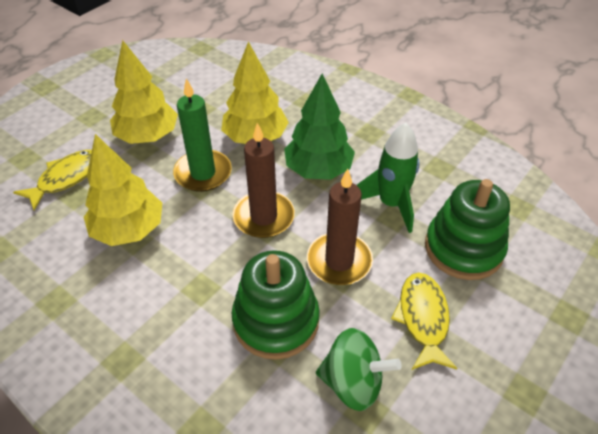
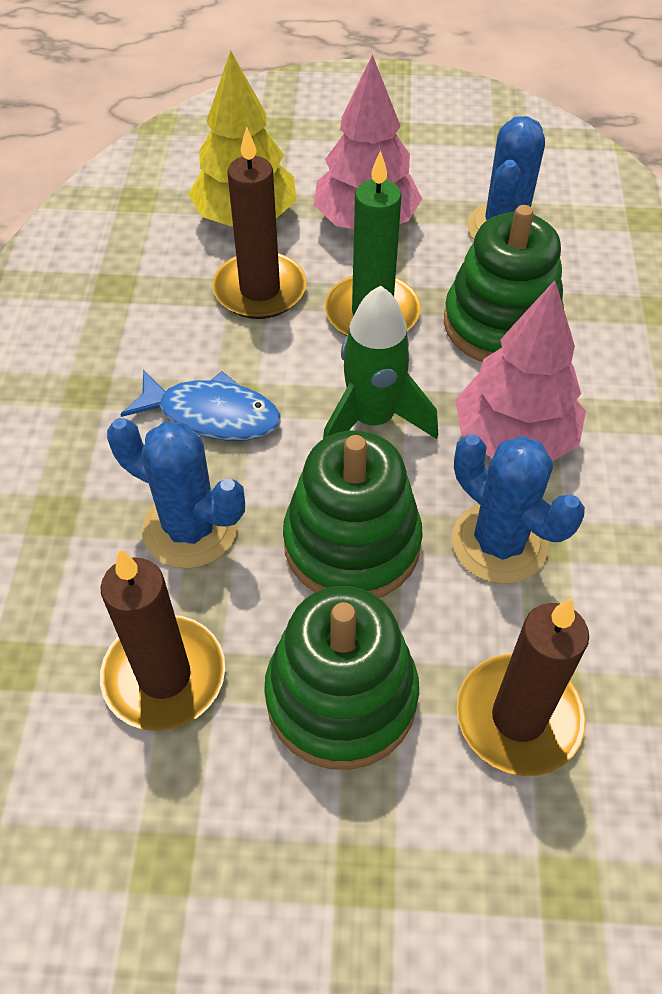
blue cactus: none = 0 -> [107,418,245,569] [452,434,585,584] [467,116,545,240] = 3
blue fish: none = 0 -> [120,370,281,441] = 1
brown candle: [232,123,295,238] [307,169,373,285] = 2 -> [100,549,225,731] [212,127,306,319] [457,598,589,776] = 3
green spinning top: [316,328,402,411] = 1 -> none = 0
green stacking toy: [232,250,320,360] [425,179,510,280] = 2 -> [264,586,419,770] [283,430,423,598] [444,205,564,362] = 3
green tree: [284,74,355,180] = 1 -> none = 0
pink tree: none = 0 -> [314,55,422,229] [455,280,586,461] = 2
yellow fish: [13,150,92,211] [391,273,457,370] = 2 -> none = 0
yellow tree: [84,134,162,246] [110,40,178,144] [221,41,289,144] = 3 -> [188,50,296,227] = 1

